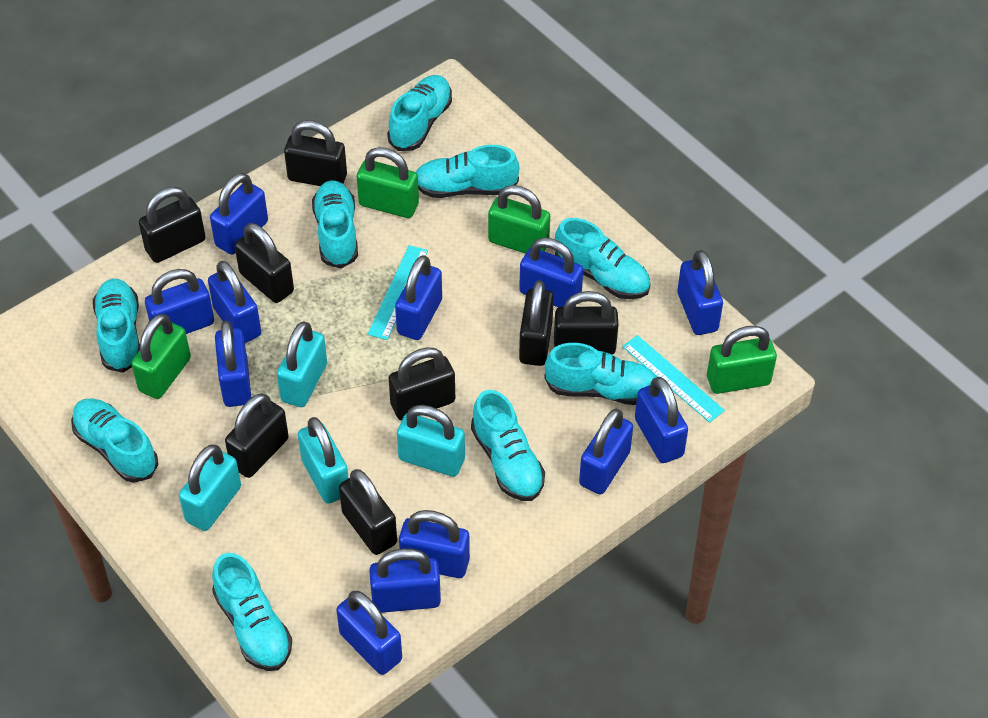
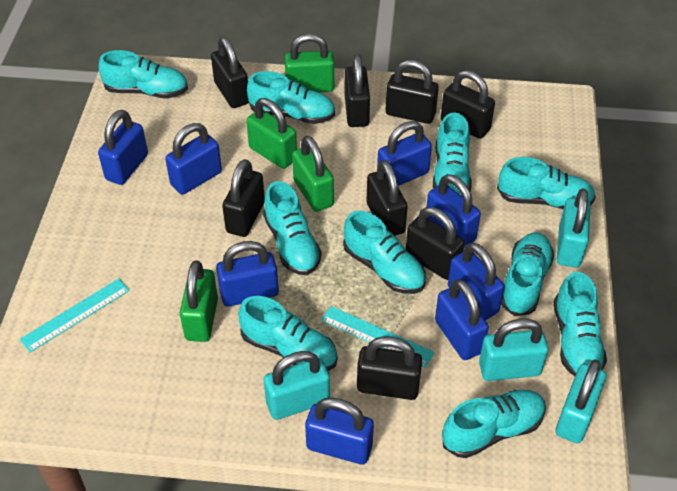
blue padlock: [145,269,214,334] [208,261,261,343] [210,173,268,255] [215,321,252,407] [336,591,402,675] [369,549,441,613] [395,255,442,340] [399,510,470,578] [519,238,583,307] [579,409,633,494] [635,377,688,463] [677,250,723,335] = 12 -> [98,110,148,185] [165,123,222,195] [216,241,279,307] [305,398,374,465] [377,121,432,186] [427,174,481,248] [435,279,489,360] [448,242,505,320] = 8
turquoise shoe: [71,398,158,483] [93,279,140,373] [212,553,292,671] [312,180,358,269] [387,75,452,151] [416,145,519,198] [471,390,545,501] [544,343,656,405] [555,218,650,299] = 9 -> [99,50,188,99] [238,296,337,371] [247,71,335,124] [263,181,321,275] [343,211,426,294] [433,113,472,196] [442,390,546,458] [497,157,596,209] [501,232,554,316] [553,272,607,376] = 10

